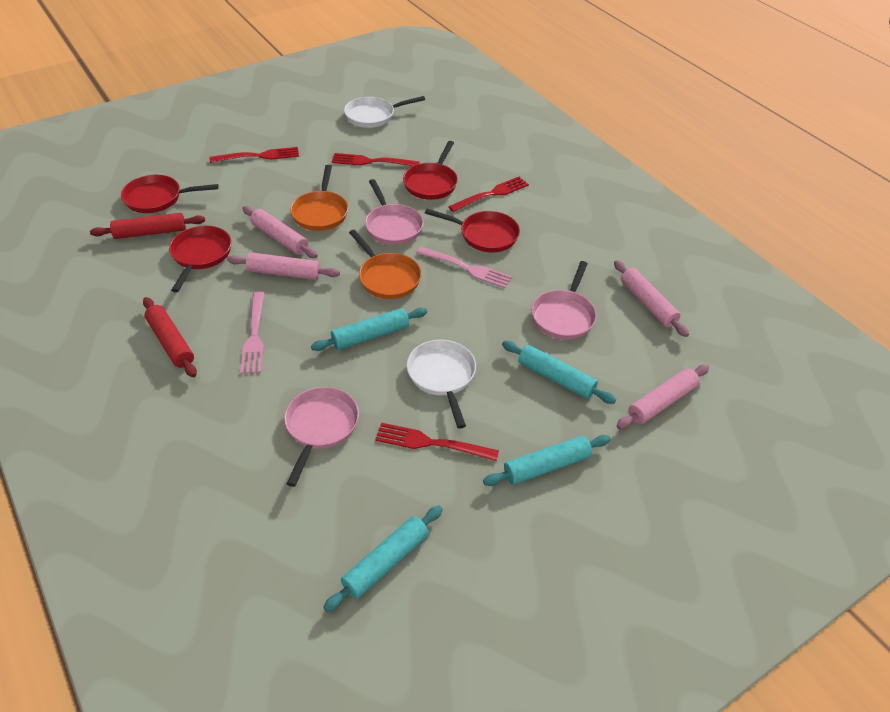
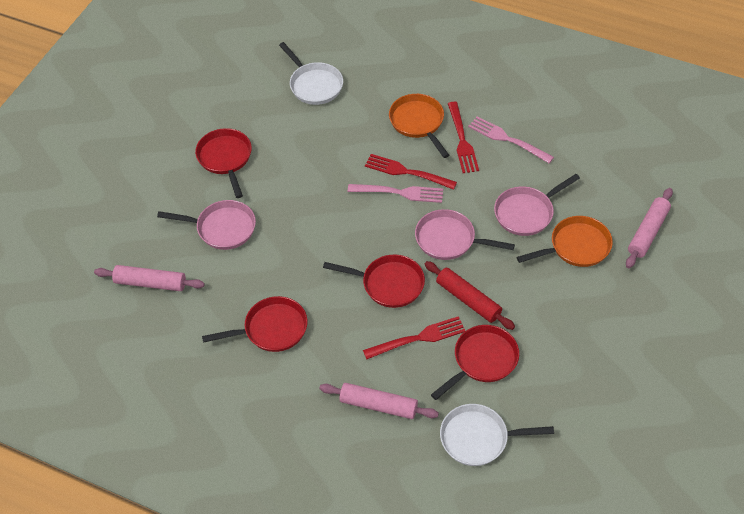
pink rolling pin: [227,252,340,280] [242,206,318,258] [614,260,689,337] [617,364,709,429] = 4 -> [94,265,205,291] [319,383,439,419] [626,188,673,268] = 3
red fork: [209,147,299,163] [332,153,420,166] [375,423,499,461] [448,177,529,212] = 4 -> [363,316,465,359] [365,154,457,190] [448,102,479,173] = 3
red rolling pin: [90,213,205,239] [143,297,197,377] = 2 -> [425,261,515,330] = 1
turquoise rolling pin: [311,308,427,351] [323,506,443,612] [483,435,611,486] [502,341,616,404] = 4 -> none = 0

